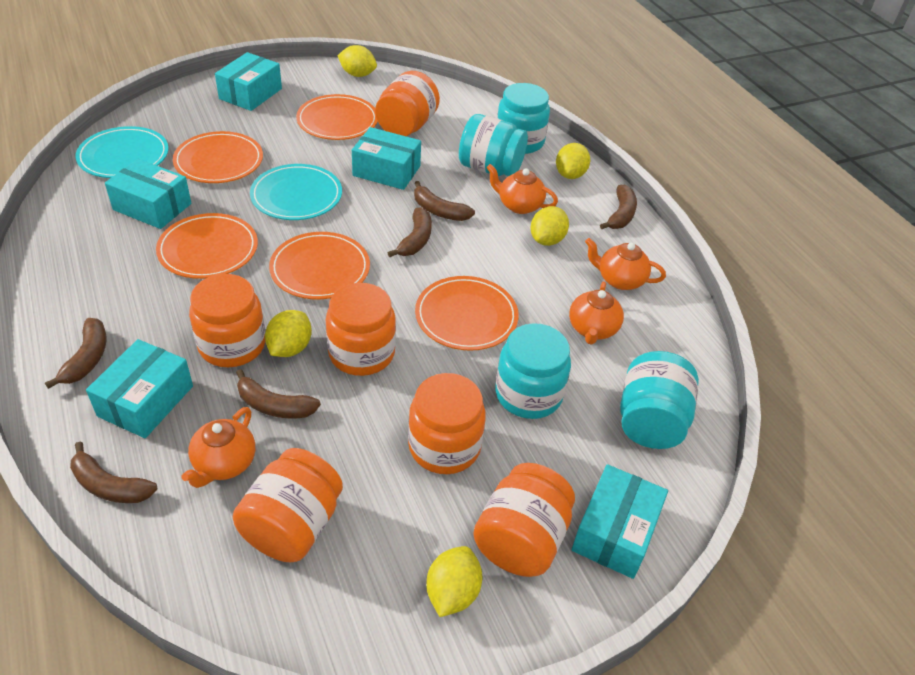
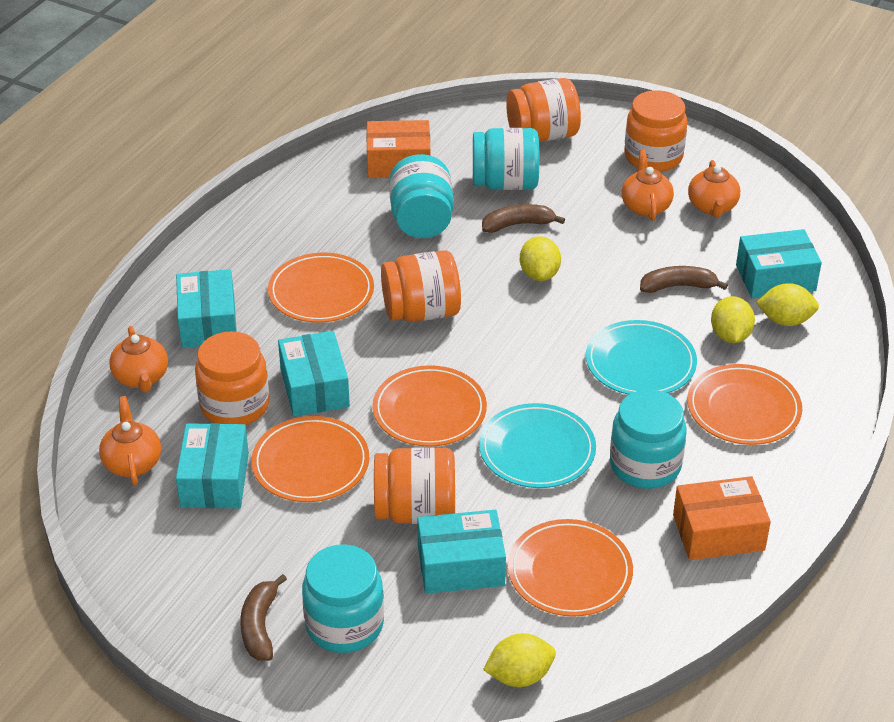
brown banana: [45,318,106,389] [70,442,158,503] [236,369,321,418] [388,207,432,257] [414,181,475,221] [600,185,637,229] = 6 -> [240,574,287,661] [482,204,565,233] [640,266,728,293] = 3
orange box: none = 0 -> [366,120,430,178] [673,476,771,560] = 2
orange jar: [189,274,265,367] [233,448,343,562] [326,283,396,376] [375,71,440,136] [408,373,486,474] [473,463,575,577] = 6 -> [195,331,269,425] [374,447,455,524] [381,250,461,322] [506,78,581,142] [624,90,688,172] = 5
yellow lemon: [265,310,312,357] [338,45,377,77] [426,546,482,617] [530,206,569,246] [556,143,590,179] = 5 -> [483,633,556,687] [520,236,561,281] [711,296,755,343] [756,283,819,326] = 4

